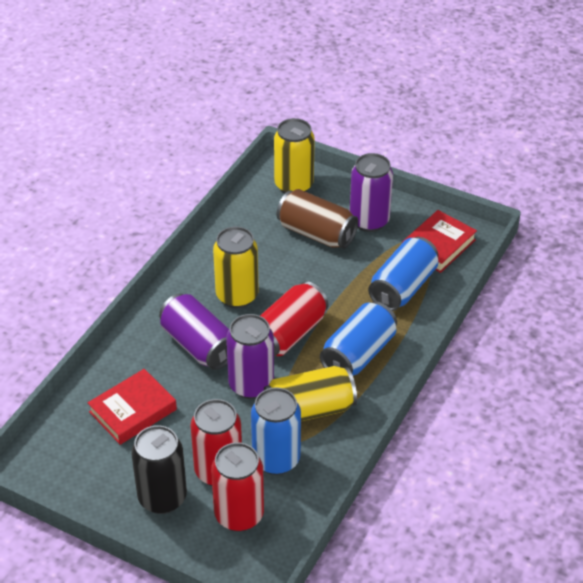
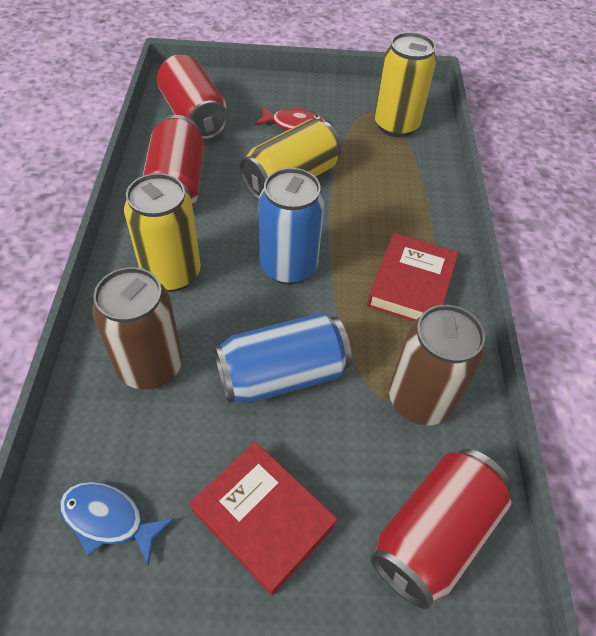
black can: [131,425,187,514] = 1 -> none = 0
blue can: [251,387,301,475] [320,302,397,376] [368,237,438,311] = 3 -> [214,313,352,403] [259,168,324,285] = 2
blue fish: none = 0 -> [60,482,174,566] = 1
brown can: [277,189,358,249] = 1 -> [92,267,183,389] [389,305,485,426] = 2
purple can: [159,294,229,370] [226,314,274,399] [350,153,393,232] = 3 -> none = 0
red fish: none = 0 -> [255,106,325,130] = 1

